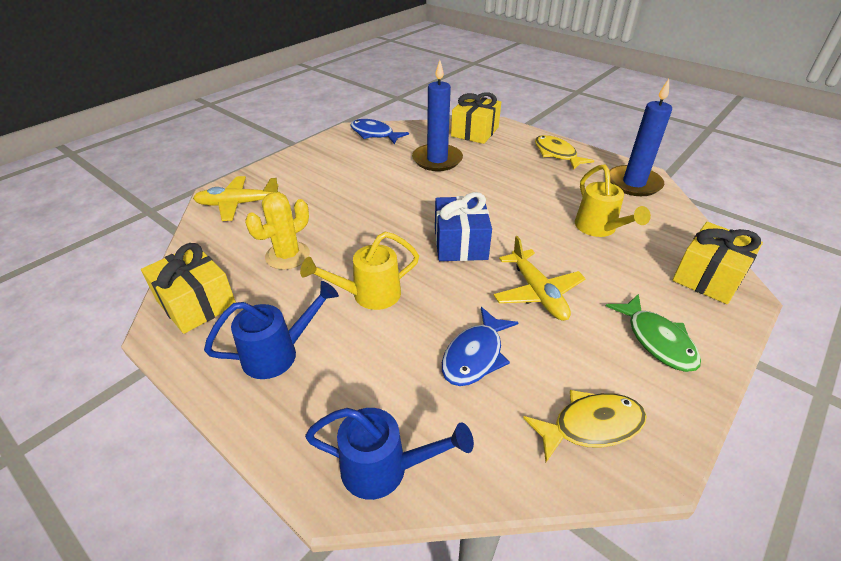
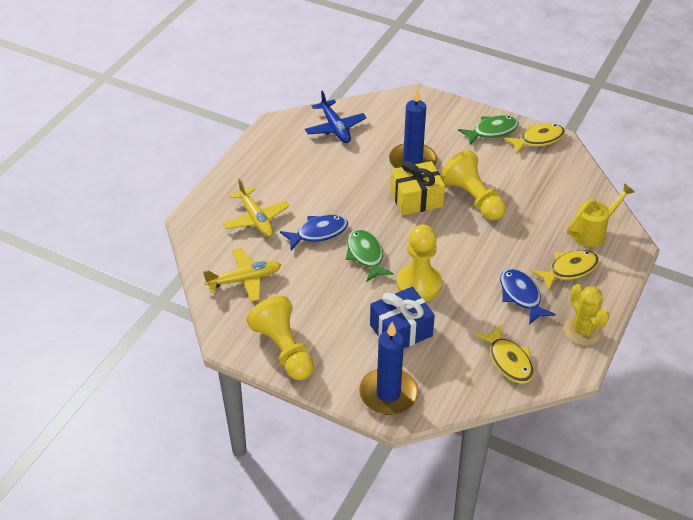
blue plane: none = 0 -> [305,91,366,143] = 1
blue watering can: [204,281,339,379] [305,408,474,500] = 2 -> none = 0
green fish: [606,294,701,372] = 1 -> [346,229,394,282] [458,115,519,145] = 2
yellow fish: [523,390,646,462] [535,135,594,170] = 2 -> [475,325,534,384] [504,123,565,154] [531,250,599,291] = 3
yellow gift: [141,243,236,334] [451,92,501,144] [672,222,763,304] = 3 -> [390,161,445,215] = 1
yellow pawn: none = 0 -> [247,295,314,380] [397,225,442,301] [440,150,506,220] = 3
yellow watering can: [300,232,419,310] [575,165,651,237] = 2 -> [567,183,634,247] = 1

